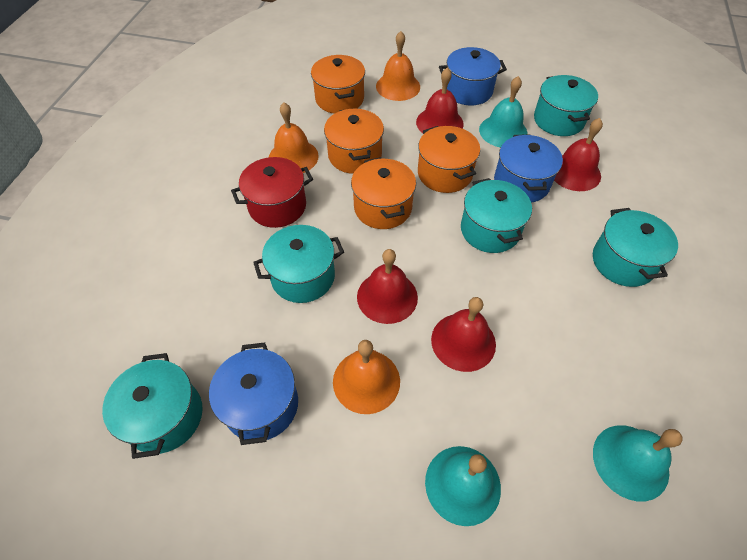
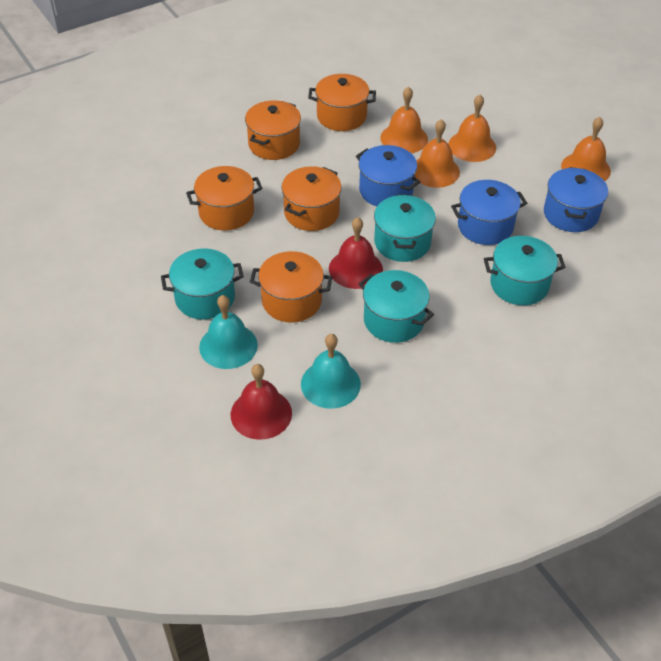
orange bell: [269,102,319,173] [333,340,400,414] [376,31,420,101] = 3 -> [381,86,428,153] [415,119,460,188] [448,95,496,162] [561,117,611,181] = 4
orange pot: [311,55,365,114] [324,108,384,174] [351,157,416,229] [418,126,480,193] = 4 -> [186,166,263,231] [245,100,301,160] [250,251,332,323] [282,166,342,231] [308,74,376,131] = 5
red bell: [357,249,418,324] [416,67,464,133] [431,297,496,372] [554,118,603,191] = 4 -> [231,364,292,440] [329,217,383,289] = 2
red pot: [231,157,313,228] = 1 -> none = 0
turquoise bell: [425,446,501,526] [479,76,528,148] [593,425,683,501] = 3 -> [199,295,258,369] [301,334,361,409] = 2
turquoise pot: [102,353,203,459] [253,225,344,303] [461,178,532,253] [534,75,598,136] [593,208,678,287] = 5 -> [161,248,244,320] [359,270,434,343] [374,194,436,262] [484,236,566,305] = 4

